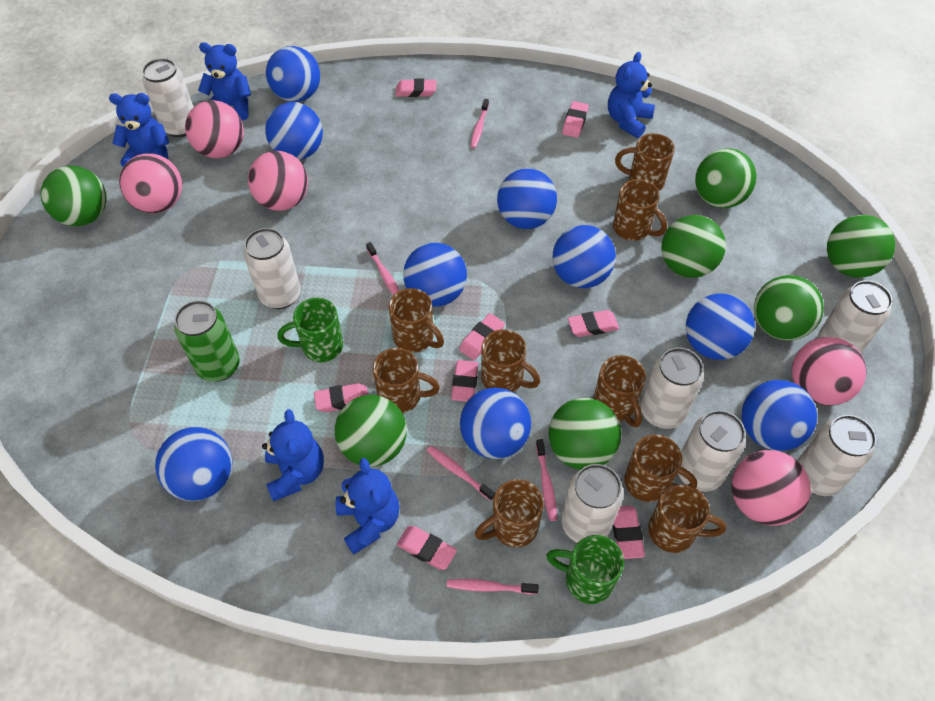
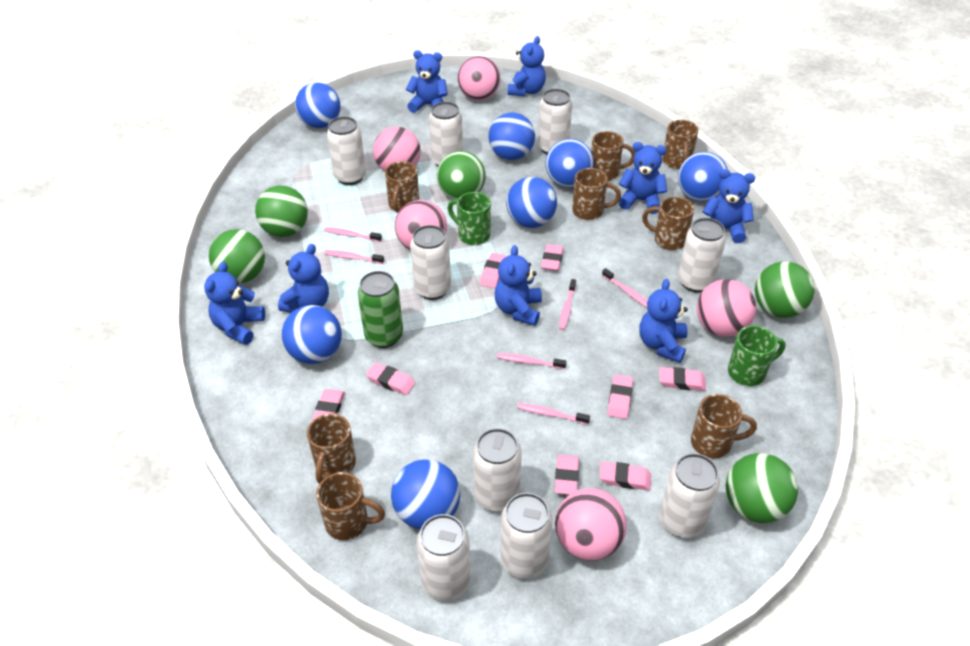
blue ball: [155,427,233,501] [265,102,323,160] [266,46,320,102] [403,243,467,307] [460,387,531,459] [497,168,557,229] [553,225,616,288] [686,294,755,360] [742,380,817,451] = 9 -> [281,305,342,364] [295,82,340,128] [391,459,460,529] [489,112,535,160] [506,177,557,228] [545,139,594,188] [678,152,728,202] = 7
blue teddy bear: [109,93,170,167] [198,42,251,120] [262,409,324,502] [336,458,400,554] [608,52,655,138] = 5 -> [204,262,265,345] [278,244,329,313] [406,50,448,113] [495,245,542,326] [508,36,546,96] [618,142,667,214] [639,279,688,363] [702,169,755,243] = 8
brown mug: [372,348,440,413] [389,288,444,353] [475,479,544,548] [481,329,540,392] [594,355,646,427] [613,179,667,241] [615,133,675,191] [624,434,697,502] [648,484,726,553] = 9 -> [307,413,356,484] [316,472,385,540] [385,161,419,213] [572,168,621,220] [591,131,636,181] [642,197,694,250] [662,120,699,169] [691,394,757,459] = 8
green ball: [41,166,107,226] [335,395,407,467] [549,398,621,470] [661,215,726,278] [695,148,756,208] [754,275,824,341] [827,215,895,278] = 7 -> [209,229,265,283] [255,185,308,237] [437,151,486,199] [726,453,798,523] [755,262,815,318] = 5
pink toothbrush: [366,242,399,295] [427,446,495,501] [447,579,539,594] [470,99,489,148] [536,439,557,521] = 5 -> [324,227,382,242] [324,250,384,264] [497,353,567,369] [517,403,590,425] [559,279,576,330] [602,268,648,307] = 6
white can: [142,58,194,137] [244,228,301,309] [561,464,624,543] [641,348,704,429] [678,410,746,492] [797,415,876,496] [817,280,893,354] = 7 -> [327,116,366,185] [410,225,451,300] [417,514,471,601] [429,102,463,167] [473,428,522,512] [500,493,553,579] [538,89,572,154] [659,453,720,538] [678,218,726,292] = 9

